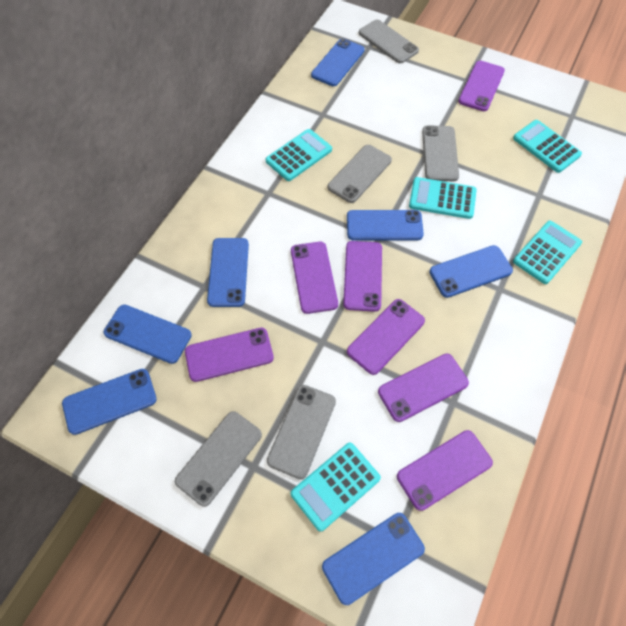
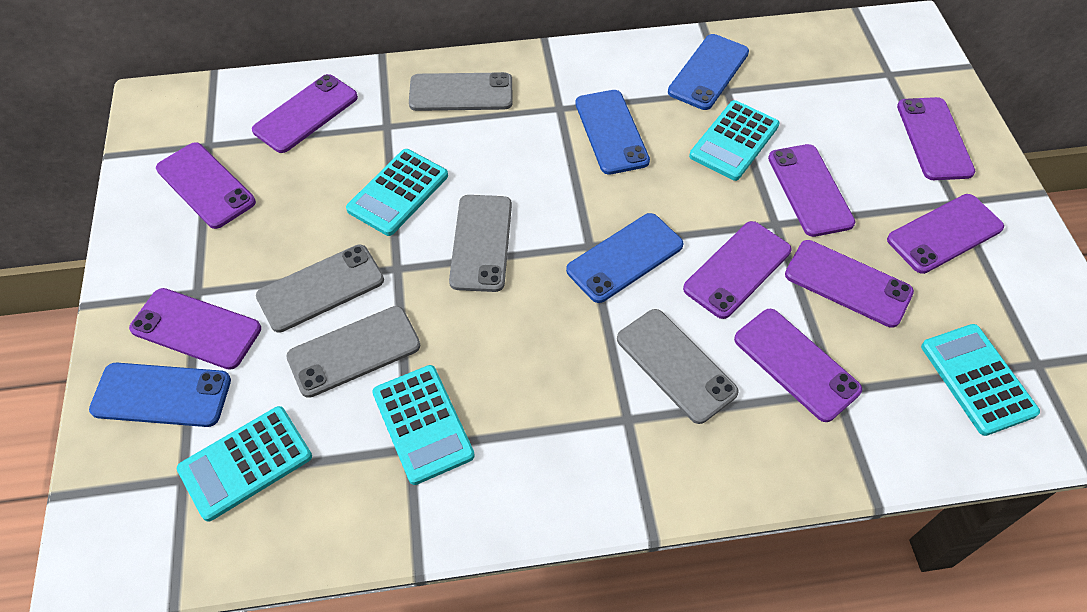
blue phone: [62,369,157,435] [103,304,192,364] [207,238,249,307] [311,38,364,86] [322,513,425,605] [347,210,424,240] [429,245,513,298] = 7 -> [89,363,231,427] [566,213,684,303] [575,90,650,175] [668,34,749,110] = 4
purple phone: [185,328,274,382] [291,242,338,314] [343,241,382,312] [347,299,425,375] [378,354,469,422] [397,430,493,511] [458,61,505,111] = 7 -> [129,288,261,370] [156,142,256,229] [252,74,358,153] [683,221,792,319] [734,309,862,422] [768,144,855,237] [785,240,914,328] [887,194,1004,274] [897,97,975,180] = 9

